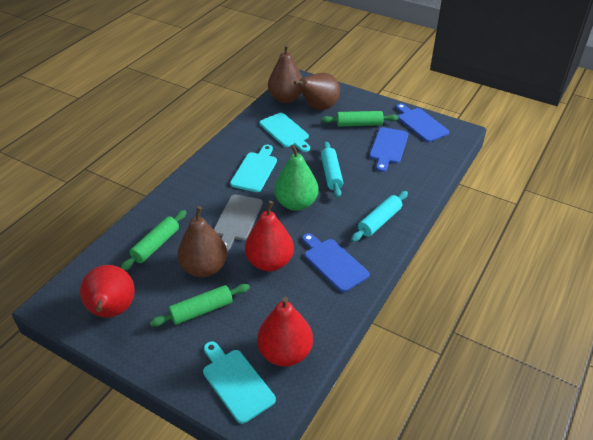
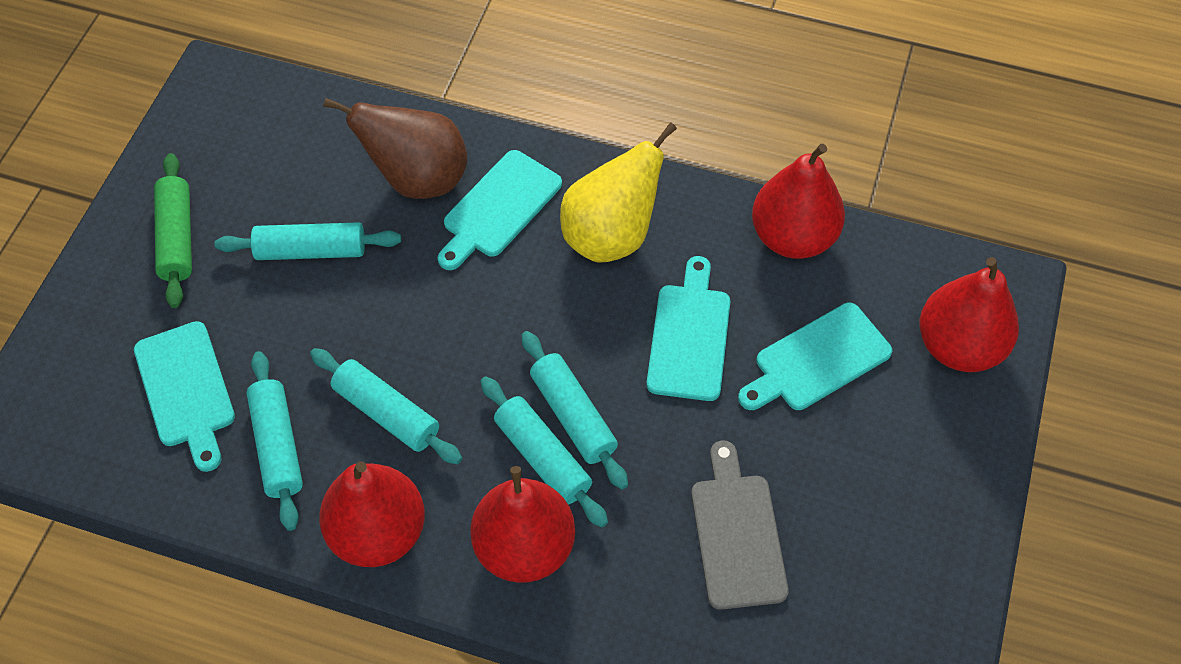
blue cutting board: [302,233,369,292] [369,127,408,172] [396,103,449,142] = 3 -> none = 0
brown pear: [177,206,227,277] [268,44,302,103] [294,73,340,110] = 3 -> [324,98,467,199] = 1
green pear: [274,144,319,211] = 1 -> none = 0
green rolling pin: [120,210,187,271] [149,284,250,327] [321,111,399,126] = 3 -> [154,153,192,308] = 1
red pear: [80,265,135,317] [245,201,294,271] [257,297,313,366] = 3 -> [319,461,425,567] [470,466,575,583] [752,144,845,259] [919,257,1019,372] = 4
turquoise cutting board: [203,341,276,424] [230,145,277,192] [259,113,310,152] = 3 -> [134,321,235,472] [438,150,562,270] [646,256,730,401] [738,303,892,410] = 4
turquoise rolling pin: [321,141,343,198] [351,191,408,242] = 2 -> [215,222,401,260] [246,351,303,531] [310,348,462,464] [480,376,608,527] [522,331,628,489] = 5
yellow pear: none = 0 -> [560,122,677,263] = 1

